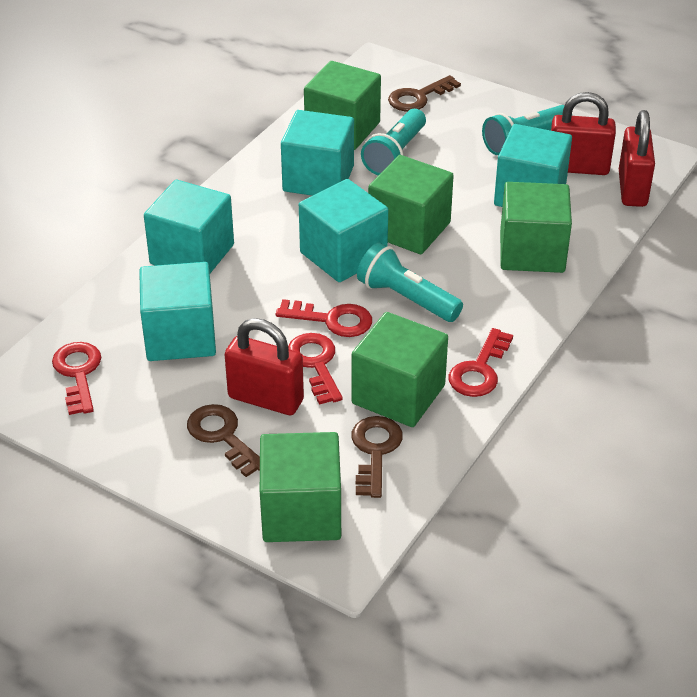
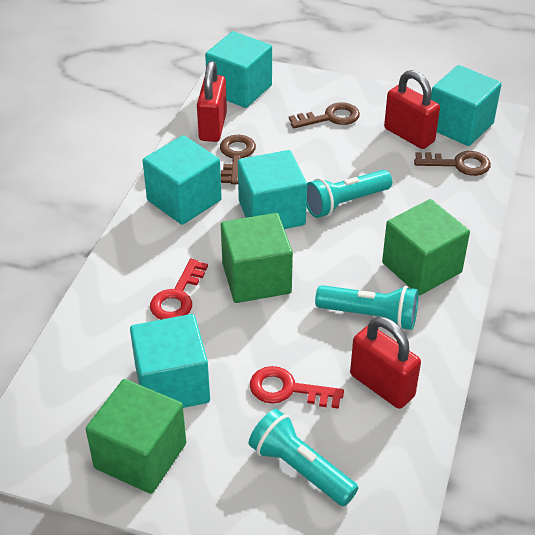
green cube: [260,432,341,542] [304,61,381,150] [351,312,448,427] [368,155,454,254] [500,182,572,273] = 5 -> [86,379,186,494] [221,213,293,303] [382,199,470,295] = 3
red key: [52,342,101,415] [276,299,372,337] [288,333,343,405] [449,328,513,397] = 4 -> [150,259,208,320] [250,366,344,409] = 2

